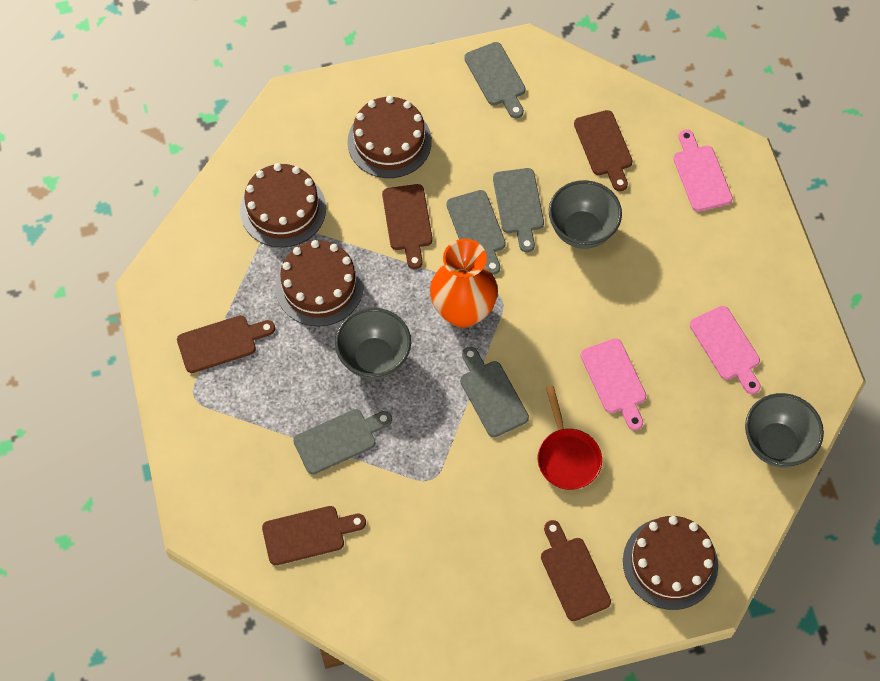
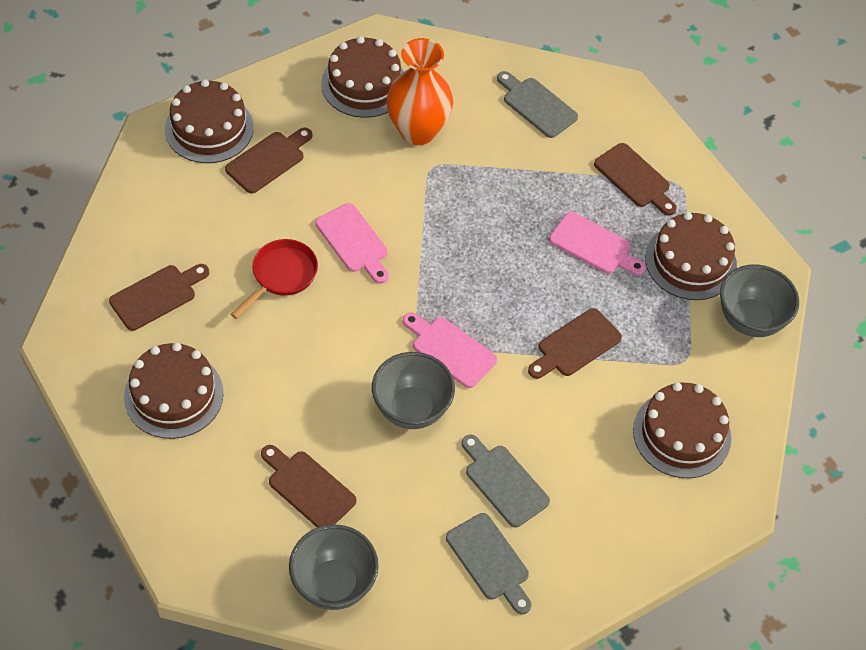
brown cake: [240,163,326,248] [275,240,364,327] [347,96,432,178] [623,516,718,610] = 4 -> [124,343,224,439] [165,79,254,163] [321,36,404,118] [633,382,731,478] [645,212,737,300] = 5
grey cutting board: [293,409,392,475] [446,190,506,275] [460,347,529,437] [464,42,526,118] [493,168,544,252] = 5 -> [446,513,531,614] [462,435,550,527] [497,71,578,138] = 3

